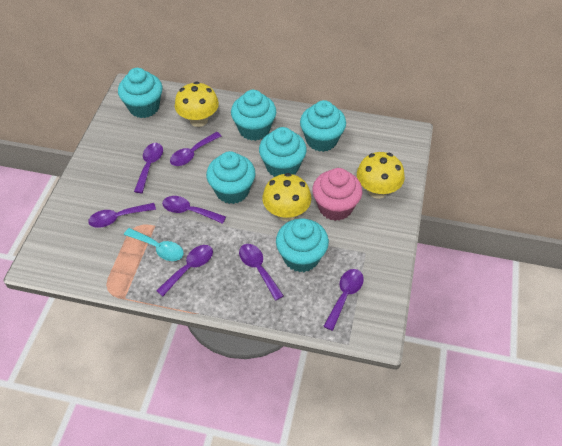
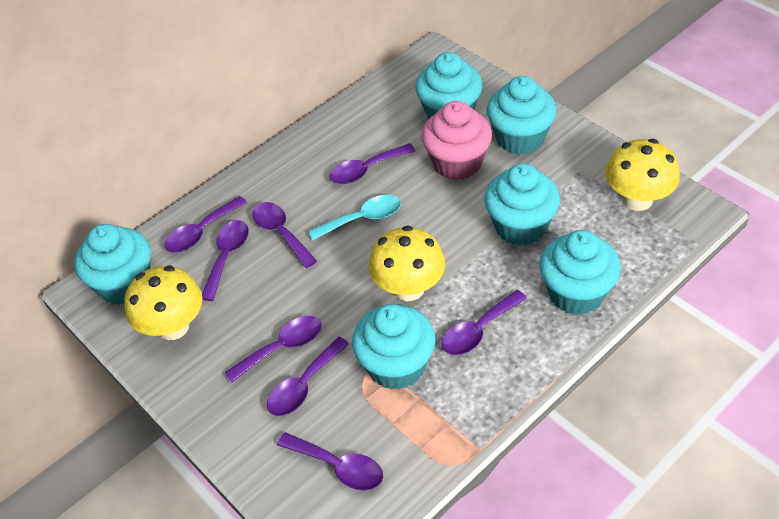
purple spoon: [88,203,156,228] [134,143,163,193] [156,245,213,296] [162,196,226,224] [170,132,221,166] [239,244,284,301] [323,269,364,331] = 7 -> [165,196,247,253] [202,220,248,301] [225,316,322,383] [252,202,317,268] [267,337,349,416] [277,432,383,491] [329,143,415,184] [441,290,527,355] = 8

